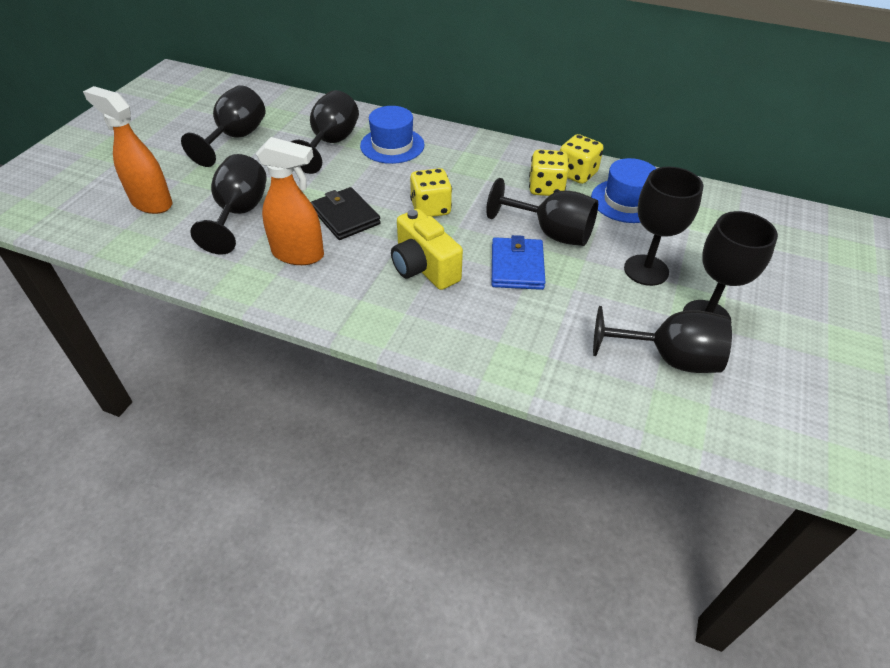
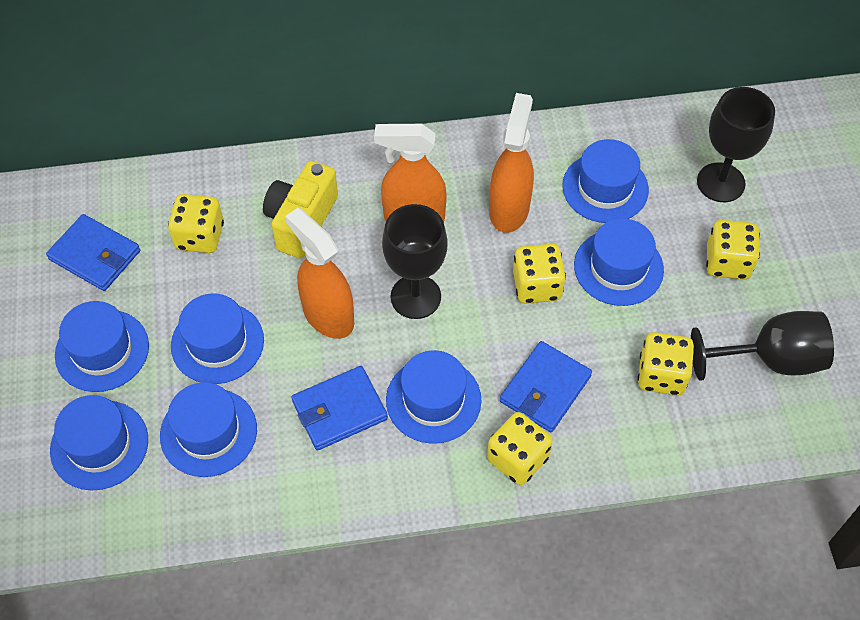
black goblet: [181,85,265,167] [190,154,267,255] [291,90,359,174] [486,178,598,246] [593,306,732,373] [624,167,703,286] [683,211,778,321] = 7 -> [382,204,448,319] [691,311,834,381] [697,87,775,202] = 3
black wallet: [311,187,381,240] = 1 -> none = 0
blue hat: [360,106,425,164] [591,158,656,223] = 2 -> [50,395,148,490] [55,301,149,392] [160,382,257,477] [171,293,264,384] [386,350,481,444] [562,139,649,223] [574,218,664,306] = 7
blue wallet: [492,235,545,290] = 1 -> [46,214,140,291] [291,366,388,451] [500,341,592,432] = 3
orange spray bottle: [83,86,172,214] [256,137,324,265] = 2 -> [285,208,354,339] [374,124,447,222] [489,93,534,233] = 3
yellow dice: [410,168,452,217] [529,150,569,196] [560,134,603,184] = 3 -> [168,194,224,253] [487,412,553,485] [513,244,566,304] [638,332,694,395] [706,220,760,280] = 5

